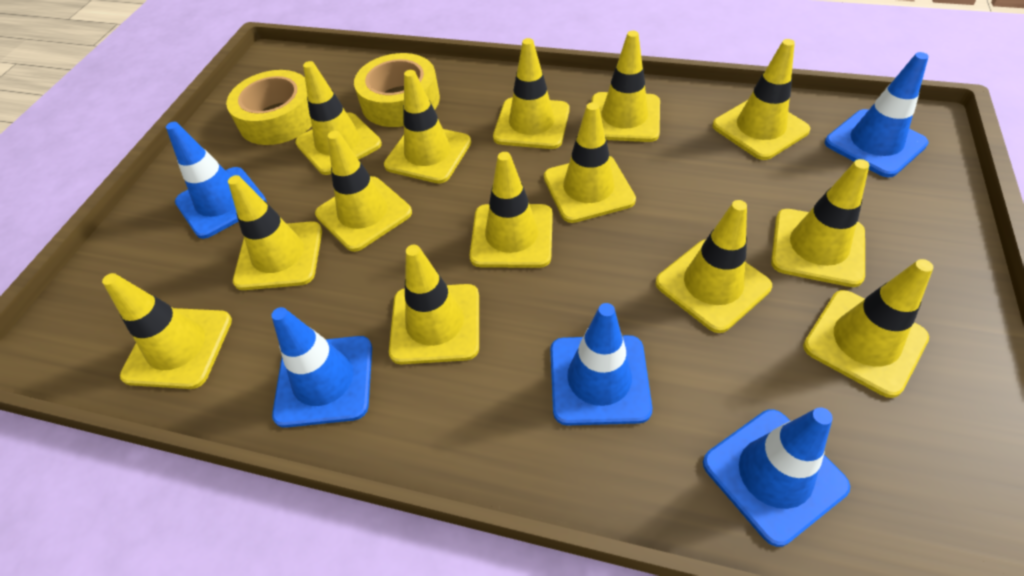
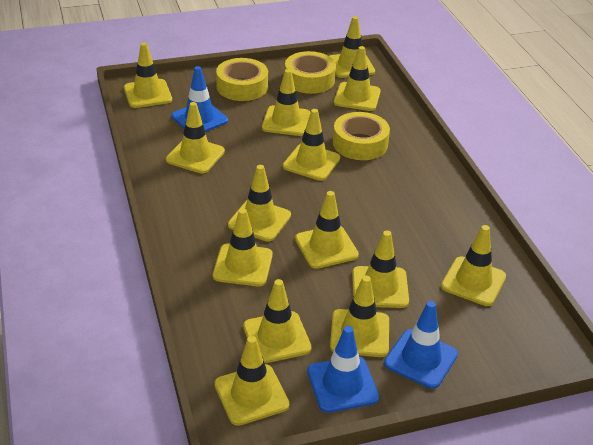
blue traffic cone: [166,122,267,239] [271,307,372,428] [550,303,652,425] [703,407,850,547] [825,52,929,178] = 5 -> [172,66,228,132] [307,326,379,413] [384,301,458,389] = 3
yellow tape: [226,70,312,145] [354,53,440,127] = 2 -> [216,58,268,101] [285,51,336,94] [333,112,390,160] = 3

